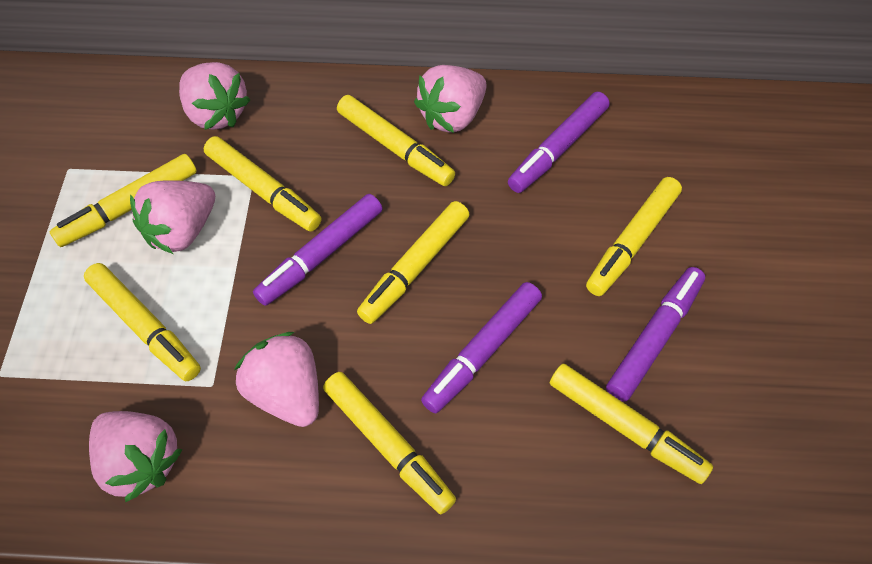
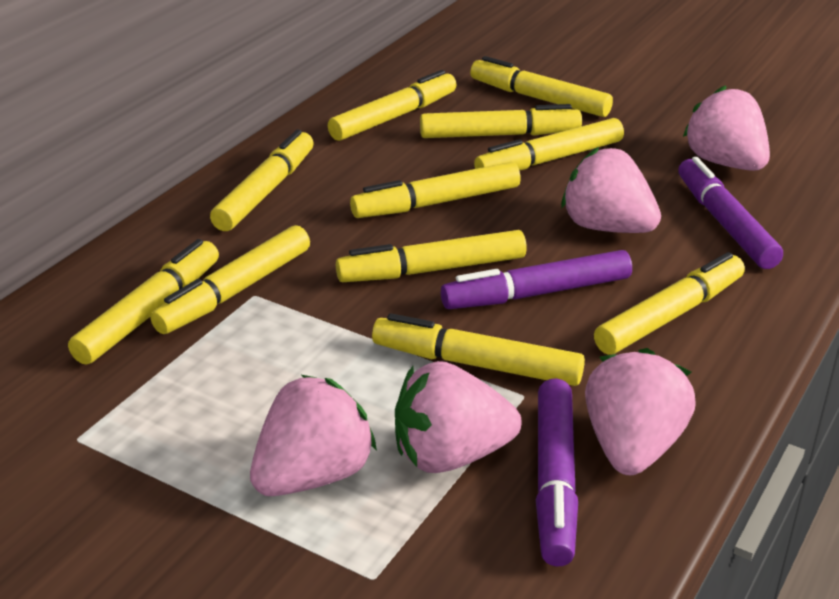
purple marker: [253,194,383,306] [421,282,542,413] [508,92,610,193] [606,267,705,402] = 4 -> [441,250,632,309] [536,378,578,567] [678,157,783,269] = 3
yellow marker: [49,154,197,247] [84,263,201,381] [204,136,321,232] [323,372,456,514] [337,95,455,186] [357,201,470,324] [550,364,713,484] [586,177,682,296] = 8 -> [68,239,219,365] [150,225,310,334] [210,130,314,231] [328,70,456,141] [336,230,527,282] [350,162,521,218] [372,313,585,386] [420,104,582,138] [470,56,613,117] [474,118,624,171] [594,252,745,355] = 11

